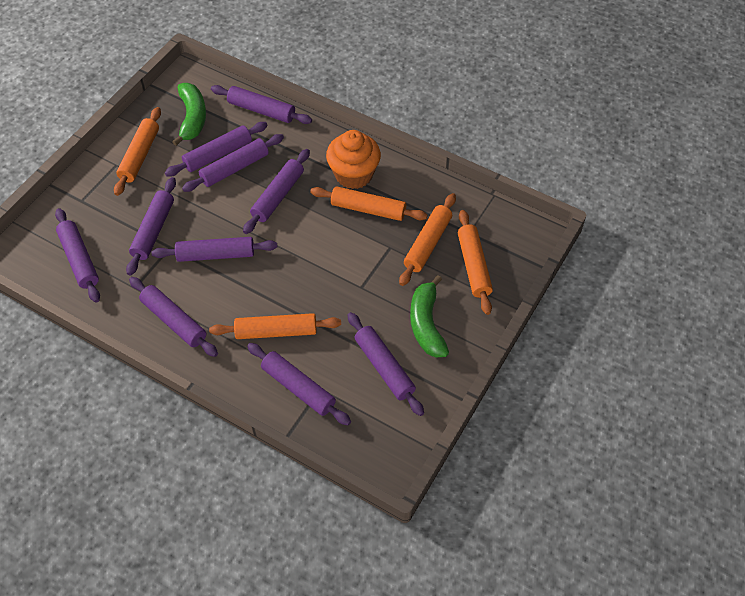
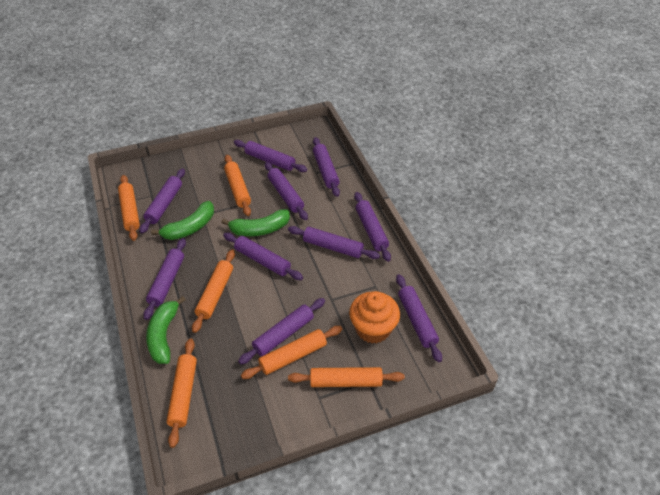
green banana: [172,83,206,146] [410,275,449,358] = 2 -> [146,296,186,364] [151,201,214,240] [222,209,290,236] = 3
orange rolling pin: [114,107,161,196] [209,313,341,339] [310,186,428,221] [399,193,456,286] [458,210,493,315] = 5 -> [118,175,140,241] [166,338,197,448] [192,249,235,333] [224,155,251,216] [241,326,342,379] [288,367,405,387] = 6

